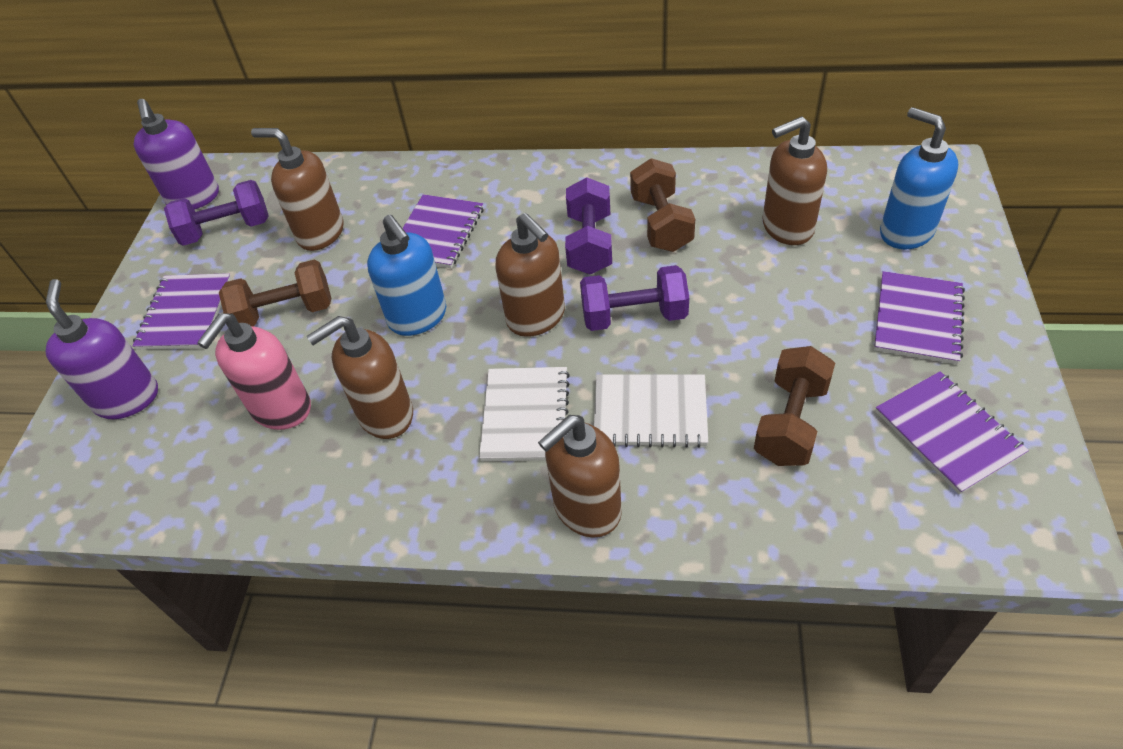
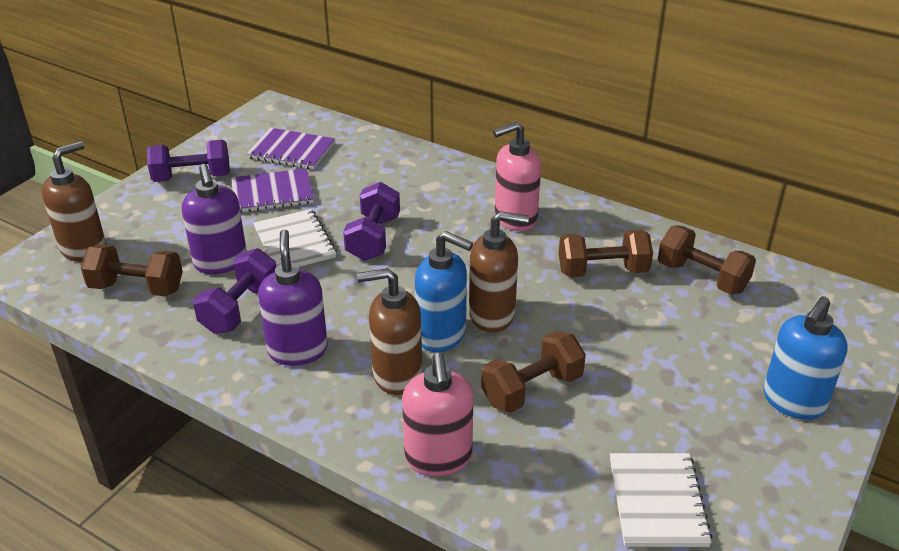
brown dumbbell: [219,260,331,326] [630,158,695,252] [754,346,835,466] = 3 -> [81,244,183,296] [481,331,586,413] [559,230,653,277] [658,225,756,295] = 4
brown soap dispenser: [251,128,343,251] [306,316,413,439] [495,213,565,337] [538,415,622,537] [763,116,827,245] = 5 -> [42,141,106,262] [357,268,422,395] [469,211,529,332] = 3
pink soap dispenser: [197,313,311,430] = 1 -> [402,353,474,476] [493,122,541,231] = 2
purple notebook: [132,273,231,350] [403,194,484,268] [874,271,965,364] [875,371,1029,494] = 4 -> [231,168,314,213] [246,128,335,169] = 2

